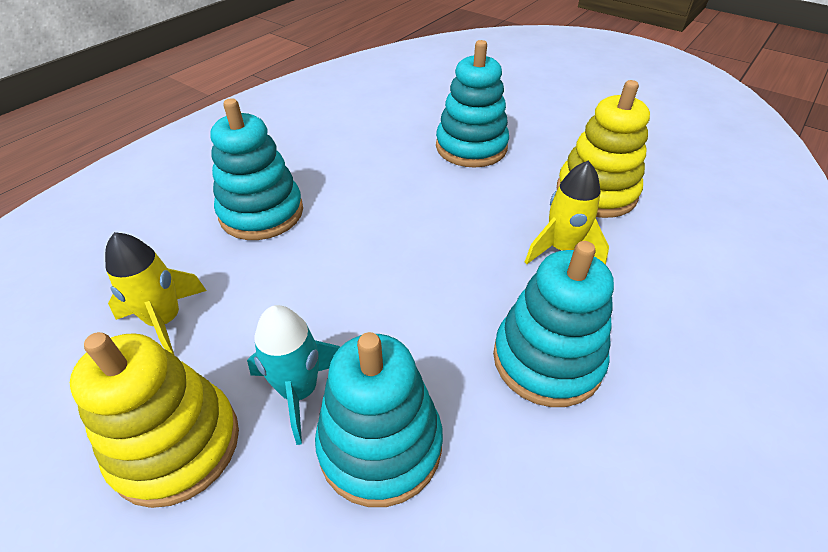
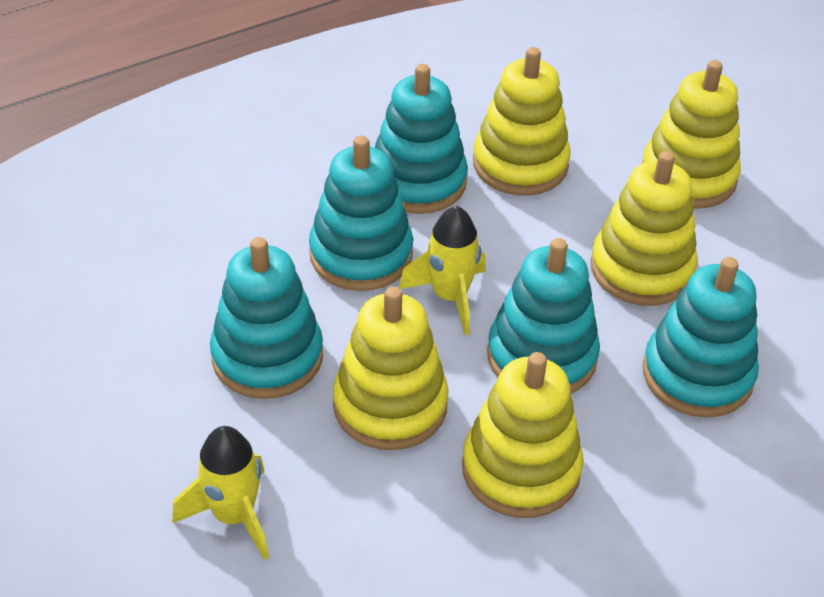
turquoise rocket: [247,305,340,445] = 1 -> none = 0
turquoise stacking toy: [210,98,303,240] [315,332,443,507] [436,40,509,167] [493,241,614,407] = 4 -> [210,237,323,399] [309,136,413,291] [375,64,468,214] [487,238,600,394] [643,257,759,418] = 5
yellow stacking toy: [70,332,239,508] [557,80,650,218] = 2 -> [333,287,449,450] [462,352,583,518] [473,47,570,196] [591,151,698,306] [642,60,741,209] = 5

